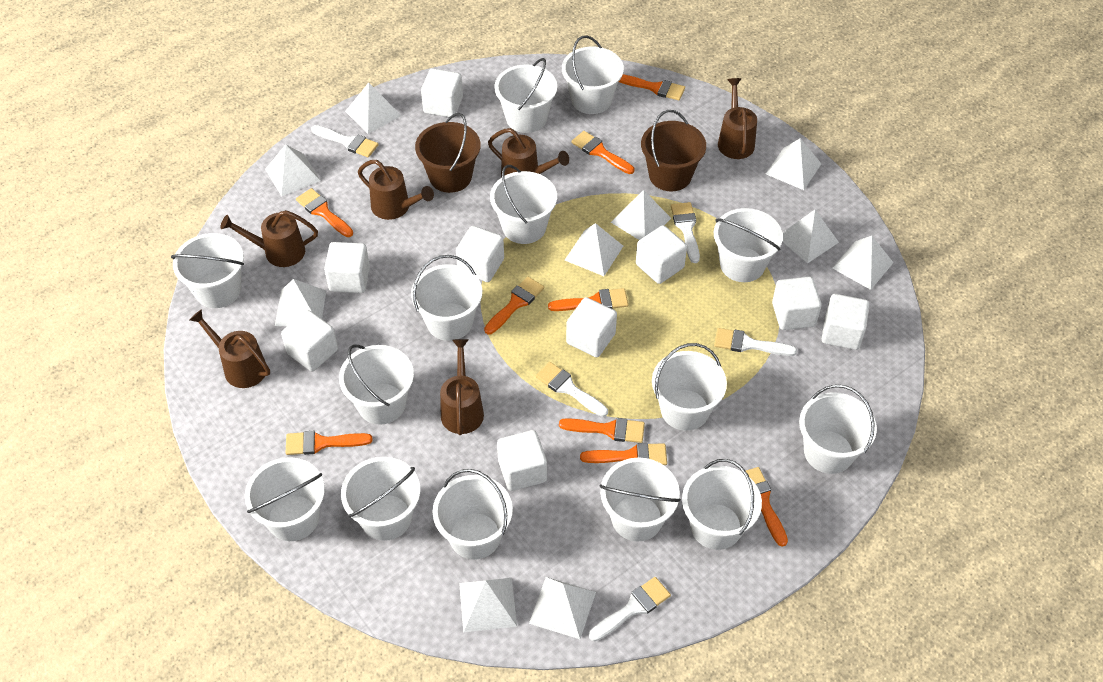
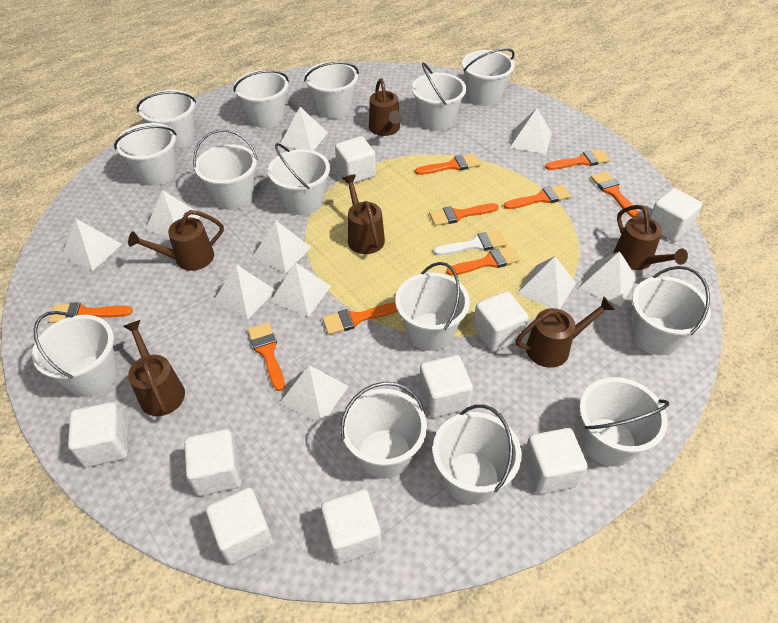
brown bucket: [415,113,480,193] [641,110,706,191] = 2 -> none = 0
white brush: [311,125,378,157] [536,362,608,417] [589,577,671,641] [671,202,700,263] [714,328,797,356] = 5 -> [433,231,507,255] = 1

